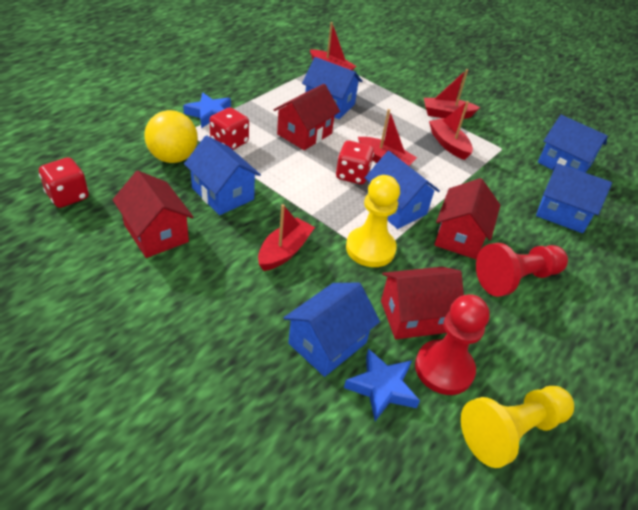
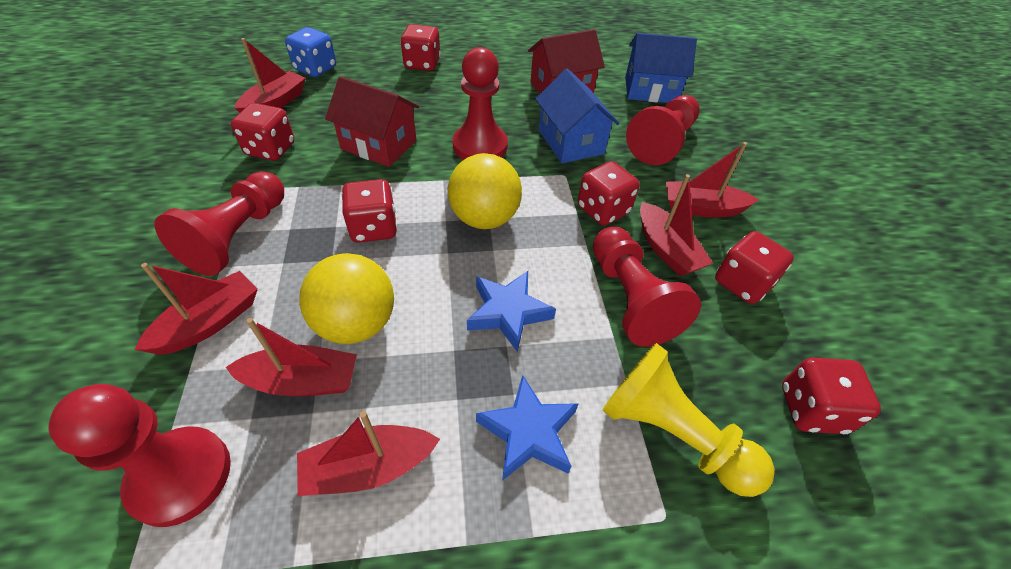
blue dice: none = 0 -> [285,27,336,77] = 1
blue house: [184,135,261,215] [284,283,380,377] [302,57,362,119] [365,151,440,229] [536,163,612,233] [538,115,608,172] = 6 -> [535,68,620,163] [625,33,697,103] = 2
red boat: [258,204,315,271] [310,22,356,71] [358,109,417,166] [424,69,480,119] [429,101,473,160] = 5 -> [134,263,258,355] [226,318,357,396] [235,38,306,113] [297,411,440,496] [640,174,713,277] [666,142,759,218] = 6
red dice: [39,157,89,208] [210,108,249,150] [336,141,374,184] = 3 -> [231,103,294,161] [342,179,397,243] [400,24,441,71] [577,161,640,226] [715,231,794,304] [782,358,881,434] = 6
red house: [112,171,193,258] [273,84,340,150] [381,267,464,339] [434,178,500,259] = 4 -> [325,76,419,167] [528,29,605,94] = 2
red pawn: [415,294,490,395] [476,243,568,297] = 2 -> [48,384,231,527] [155,171,284,276] [453,47,508,160] [593,227,701,347] [626,95,700,165] = 5
yellow ball: [144,110,198,163] = 1 -> [299,253,394,344] [448,153,522,229] = 2
yellow pawn: [346,175,400,267] [461,386,574,468] = 2 -> [602,343,775,497] = 1

